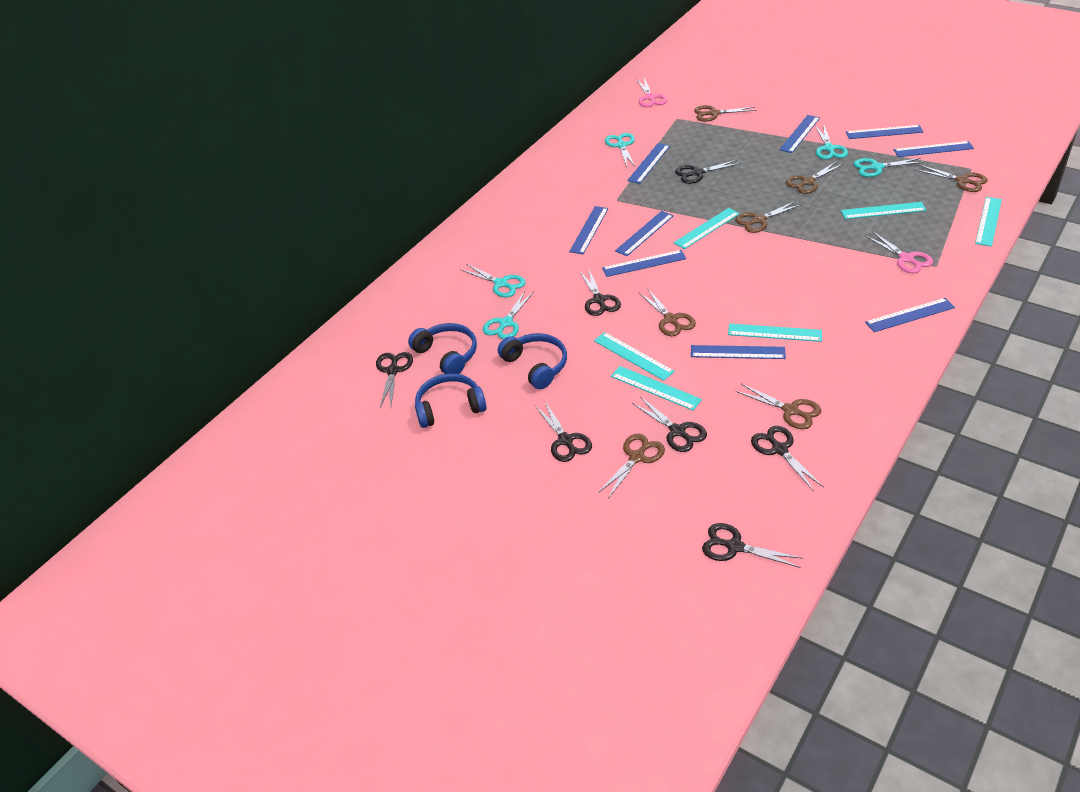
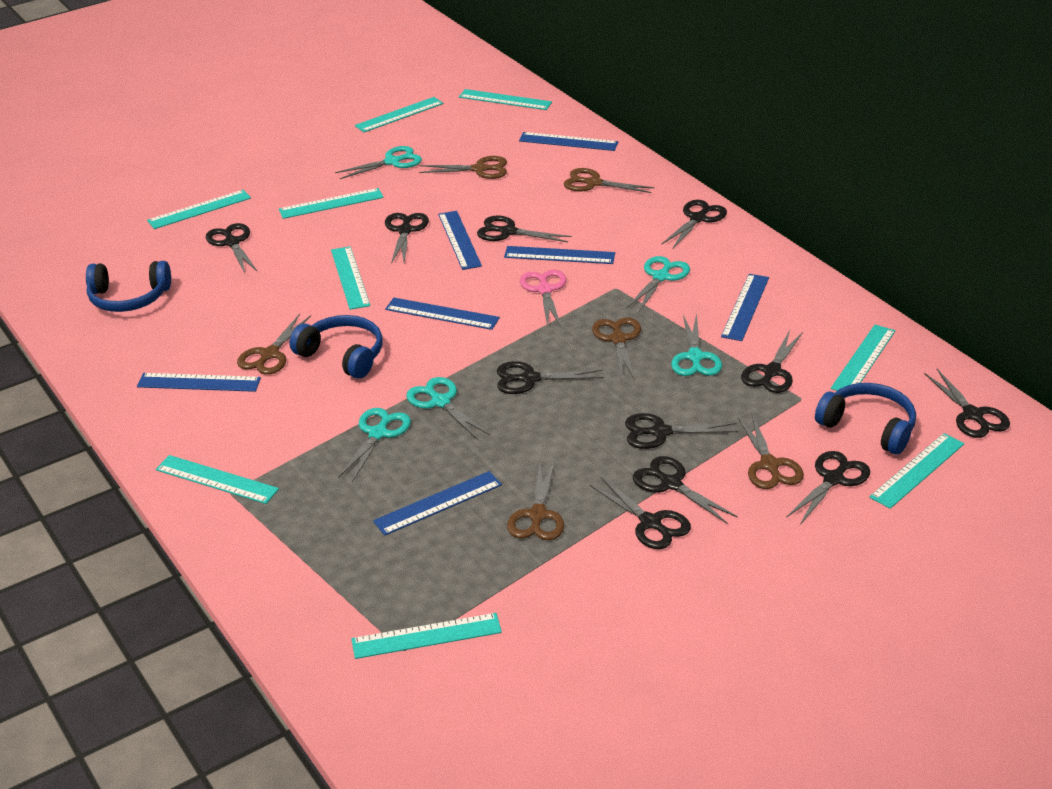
black scissors: [376,352,413,407] [535,402,592,462] [580,267,621,316] [632,397,707,452] [675,160,741,184] [702,523,803,568] [751,426,823,491] = 7 -> [206,223,258,273] [385,213,429,264] [477,215,572,242] [497,361,604,394] [589,477,691,549] [625,413,739,449] [633,456,738,524] [661,200,727,249] [741,330,803,393] [786,451,870,525] [924,369,1010,438] = 11
blue ruler: [569,206,608,254] [602,250,686,277] [615,211,674,256] [627,143,670,184] [691,345,786,359] [779,115,820,153] [846,125,923,139] [865,298,955,332] [894,141,974,157] = 9 -> [137,373,261,392] [373,471,502,536] [385,298,500,330] [438,211,482,270] [504,246,615,264] [519,132,618,151] [721,274,769,341] = 7
brown scissors: [598,433,665,498] [639,288,696,336] [694,105,757,122] [735,201,801,233] [735,384,821,429] [786,161,844,194] [916,164,988,192] = 7 -> [237,314,311,375] [419,156,507,179] [507,460,564,540] [564,168,655,193] [592,317,641,380] [738,414,804,489] = 6
pink scissors: [636,78,667,107] [865,231,933,273] = 2 -> [520,270,566,328] = 1
turquoise ruler: [594,332,675,381] [611,366,702,411] [674,208,740,249] [728,323,822,342] [841,202,926,219] [975,197,1002,247] = 6 -> [147,190,251,229] [156,455,279,504] [279,188,384,219] [331,246,370,310] [352,613,502,659] [355,97,443,132] [459,89,552,110] [831,325,895,391] [869,433,964,509] = 9

